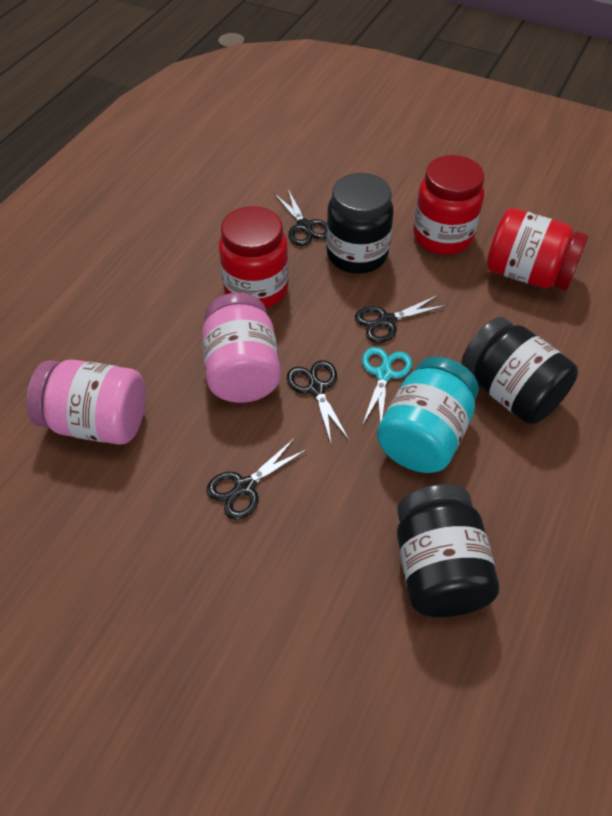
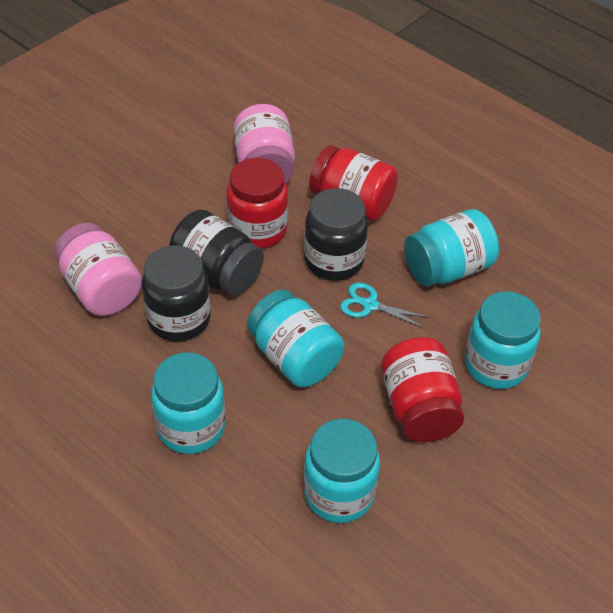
black scissors: [206,438,308,520] [274,189,327,246] [287,360,349,443] [355,295,447,343] = 4 -> none = 0
turquoise jar: [377,357,479,473] = 1 -> [151,353,225,454] [247,290,344,387] [304,419,380,523] [404,209,499,287] [465,291,541,389] = 5

